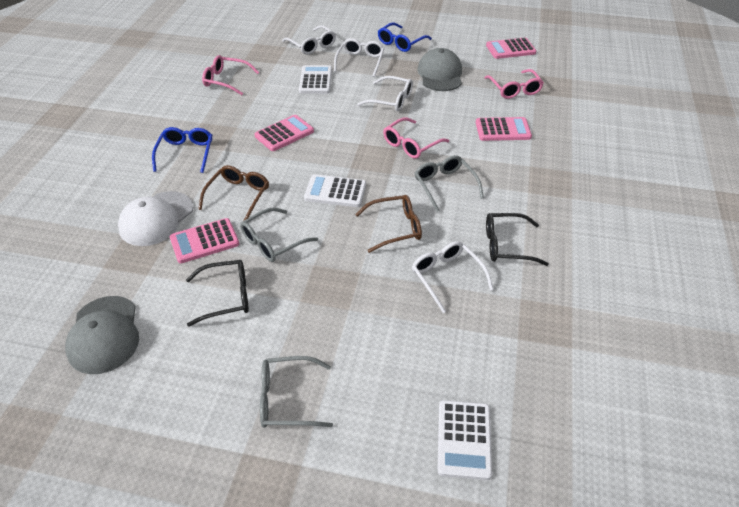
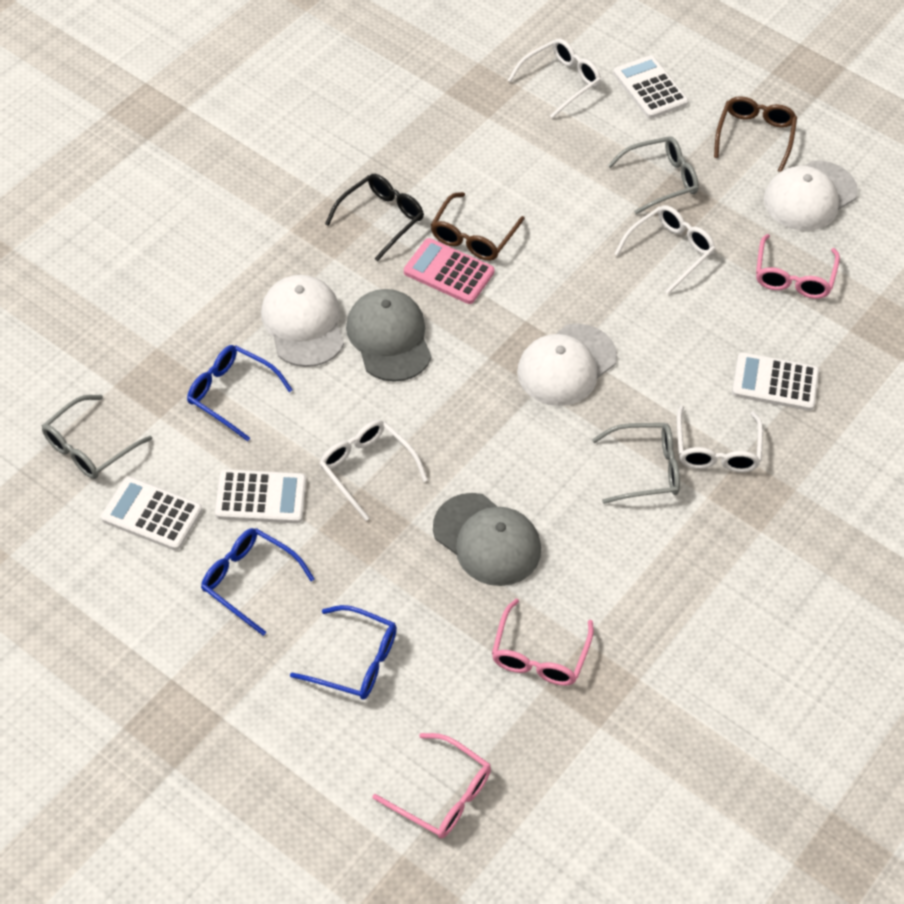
black glasses: [186,260,249,327] [486,213,549,266] = 2 -> [325,174,424,261] = 1
blue glasses: [152,127,212,173] [378,23,432,52] = 2 -> [187,345,292,441] [201,528,315,636] [290,605,397,700] = 3
pink calculator: [170,218,239,263] [254,115,314,151] [476,117,532,141] [486,38,536,59] = 4 -> [404,238,495,304] = 1
white calculator: [299,65,332,94] [304,174,366,207] [437,400,492,480] = 3 -> [101,477,202,551] [215,469,306,524] [613,55,689,119] [732,352,819,411] = 4
white cap: [118,191,193,246] = 1 -> [261,275,344,367] [517,323,617,406] [764,161,858,231] = 3

